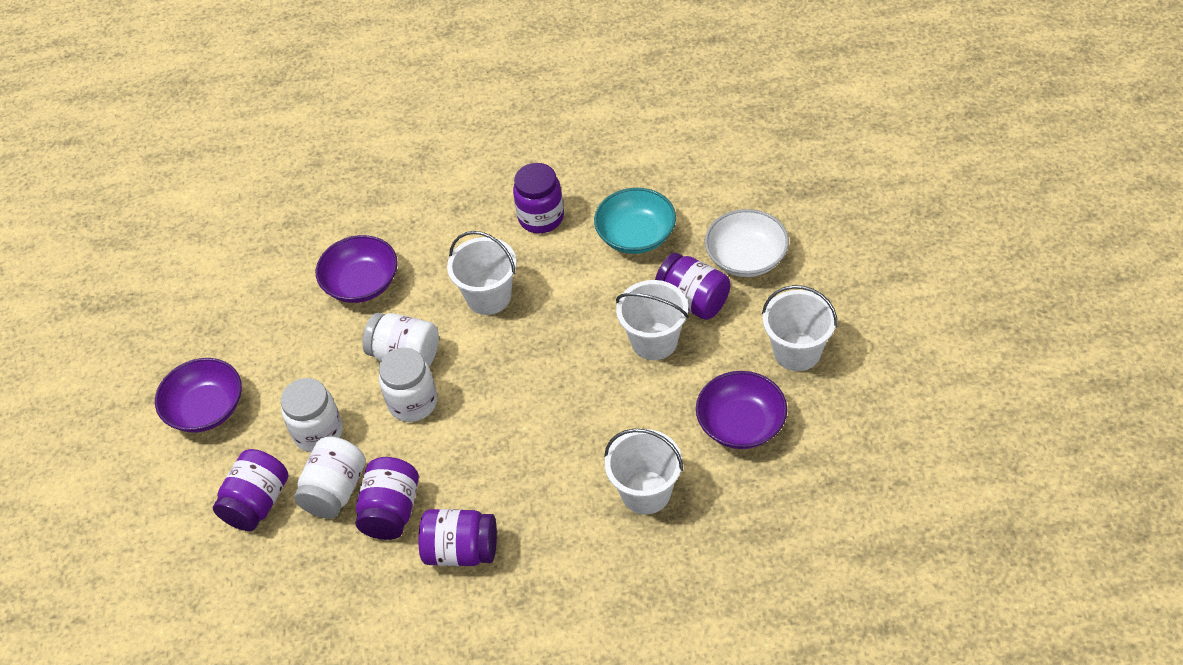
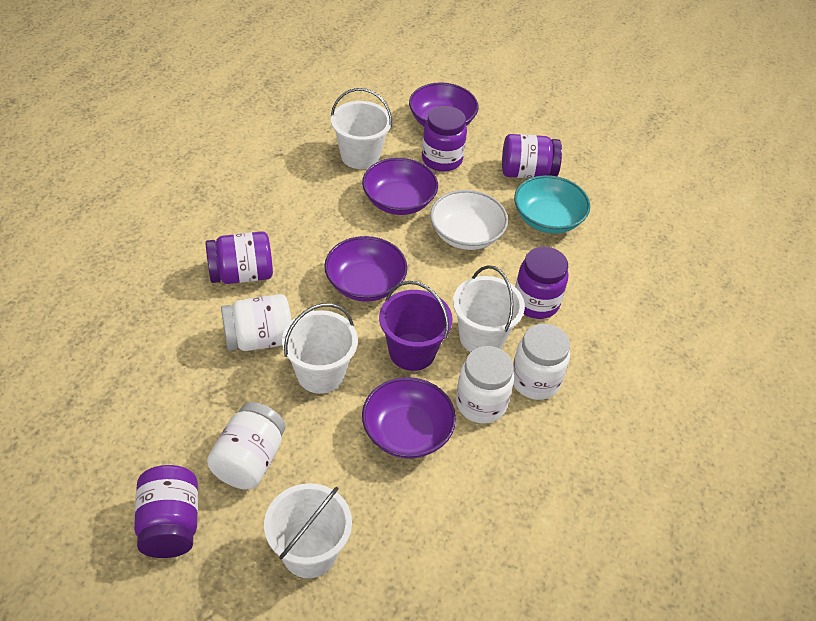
purple bowl: [155,358,242,433] [316,235,398,303] [696,371,787,449] = 3 -> [324,236,407,302] [362,158,438,215] [362,377,456,459] [409,82,478,126] = 4
purple bucket: none = 0 -> [379,281,453,371] = 1

